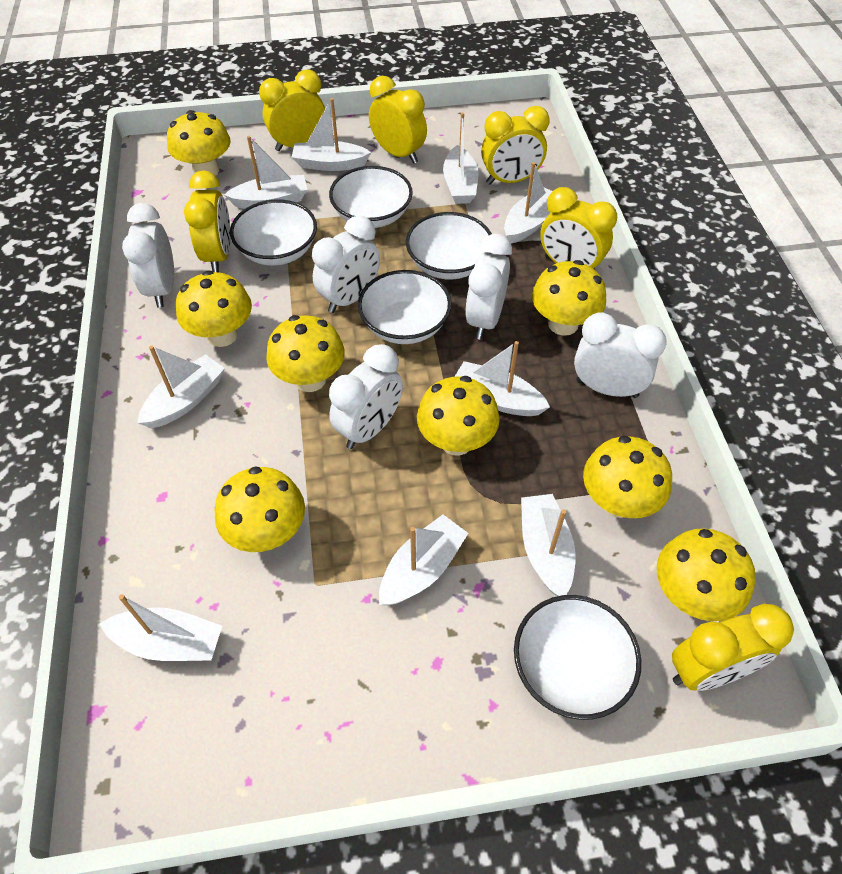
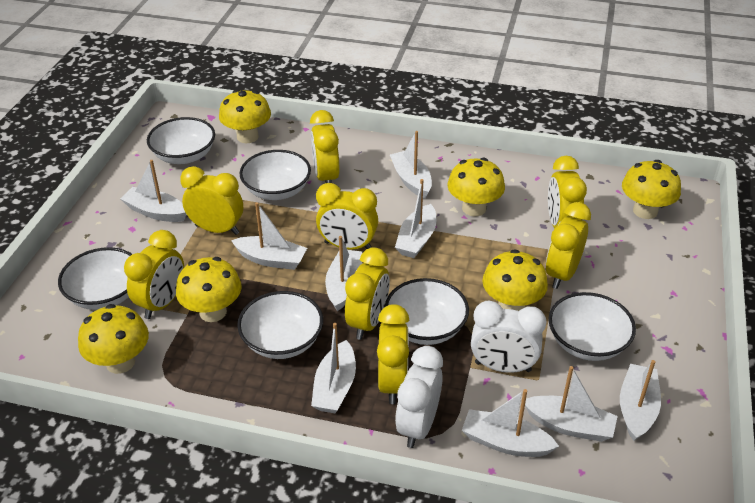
white bowl: [230,199,317,266] [329,166,413,228] [358,270,452,344] [406,212,492,279] [514,595,641,720] = 5 -> [58,247,132,310] [147,117,215,164] [237,291,323,359] [240,150,311,200] [385,278,469,345] [549,292,636,361] = 6
white clock: [122,203,174,308] [312,215,380,313] [329,344,403,449] [465,234,512,339] [574,312,667,398] = 5 -> [395,346,443,448] [471,300,546,373] = 2
yellow clock: [184,170,231,272] [259,70,325,151] [369,76,427,164] [481,106,550,185] [540,187,617,271] [672,604,794,691] = 6 -> [124,230,184,319] [180,166,243,235] [310,110,340,183] [316,183,378,250] [345,247,390,340] [377,304,409,404] [546,202,591,289] [548,156,587,228] = 8
yellow mushroom: [167,110,231,176] [176,270,252,347] [215,466,305,552] [266,315,345,392] [417,376,500,456] [532,260,606,336] [583,436,672,518] [657,528,756,621] = 8 -> [78,304,149,374] [176,257,241,322] [219,90,271,143] [447,158,505,216] [482,249,548,311] [622,160,681,219] = 6

